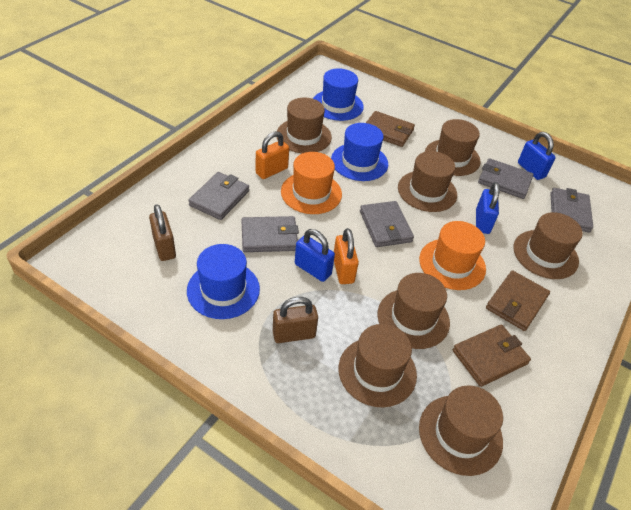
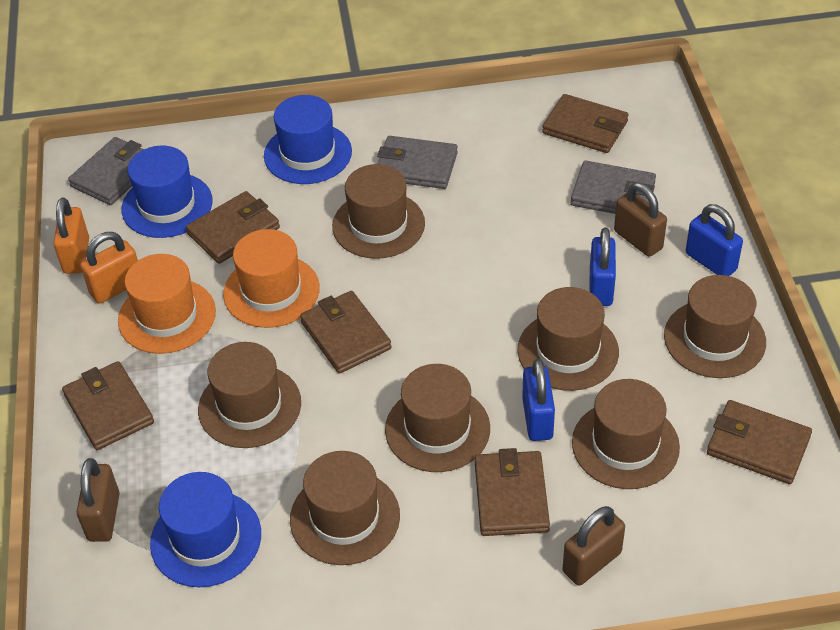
brown padlock: [149,204,176,261] [273,297,318,343] = 2 -> [76,458,120,542] [563,506,625,586] [614,182,667,257] = 3
brown wallet: [366,111,415,147] [453,325,531,387] [486,270,550,331] = 3 -> [62,361,154,450] [186,191,280,264] [300,291,391,374] [475,448,550,536] [542,94,629,153] [707,400,812,484] = 6
grey wallet: [188,172,249,220] [242,216,299,252] [360,201,414,247] [478,158,534,199] [550,188,593,233] = 5 -> [68,137,144,205] [377,136,458,189] [571,161,656,214] = 3

